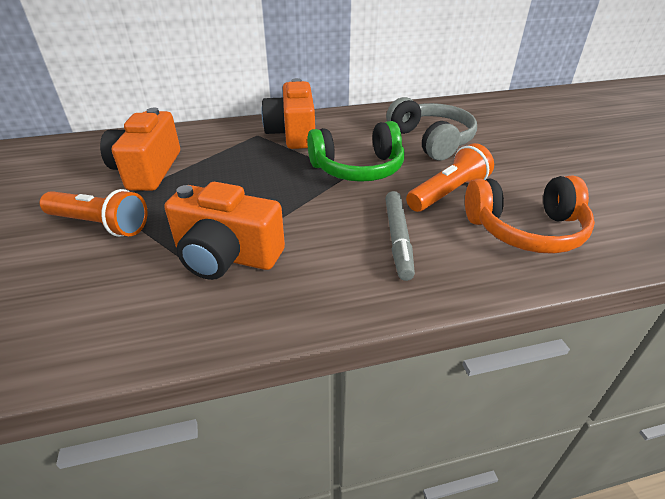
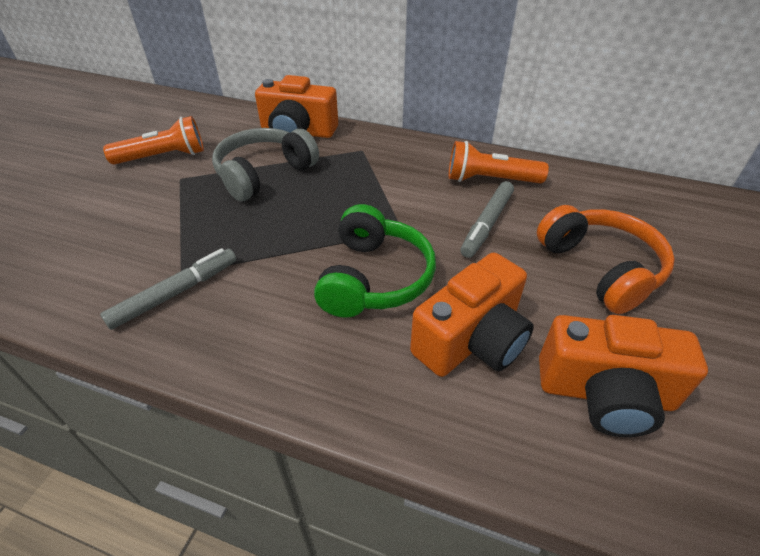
grey marker: [385,191,415,281] = 1 -> [100,248,236,330] [460,181,514,258] = 2

